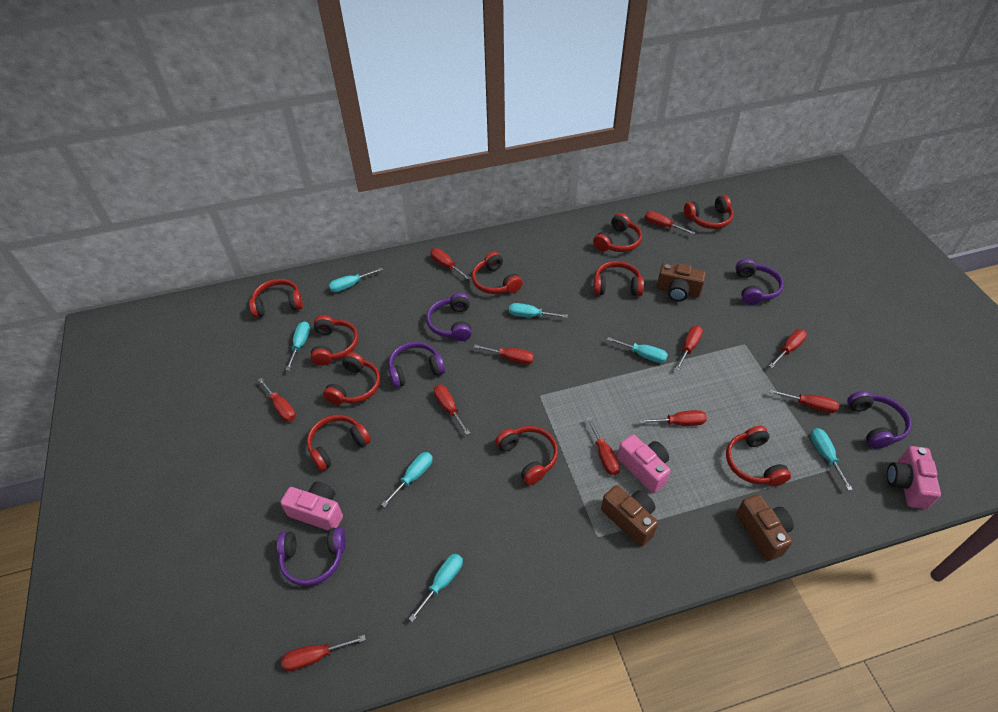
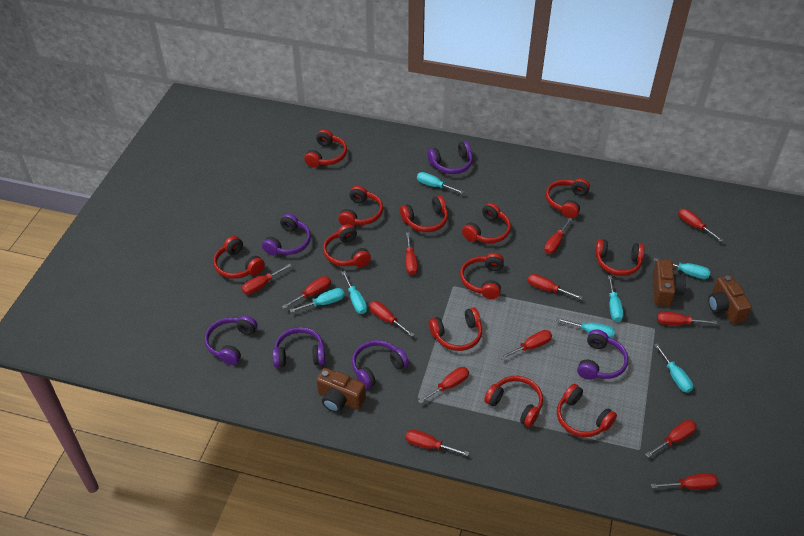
pink camera: [280,481,343,531] [617,434,670,493] [887,446,941,509] = 3 -> none = 0
purple headphones: [277,527,346,586] [388,342,445,388] [426,293,472,341] [735,259,784,305] [847,391,912,449] = 5 -> [205,315,257,365] [262,213,311,255] [273,327,325,368] [352,340,409,389] [427,141,473,174] [577,329,628,380] = 6
red headphones: [249,279,303,318] [307,415,371,471] [310,315,358,366] [323,352,380,405] [472,252,523,294] [495,426,558,485] [593,213,642,252] [593,261,644,296] [684,195,734,229] [726,425,791,486] = 10 -> [213,236,265,279] [304,129,347,167] [323,224,371,267] [338,186,383,226] [400,195,448,232] [429,307,482,351] [460,253,504,299] [462,203,511,243] [484,376,543,427] [546,178,590,218] [557,384,617,437] [595,239,645,276] = 12
red screwdriver: [258,378,296,422] [281,635,366,671] [430,248,471,279] [434,385,470,435] [474,344,534,364] [586,417,620,475] [639,410,707,426] [645,211,695,235] [675,326,703,371] [769,329,807,368] [769,389,839,413] = 11 -> [242,263,292,294] [282,276,331,309] [369,301,415,337] [406,232,418,275] [406,429,469,456] [418,367,469,404] [500,330,552,359] [528,274,582,299] [544,218,572,254] [645,420,697,457] [650,473,718,490] [657,312,717,325] [678,209,724,242] = 13

